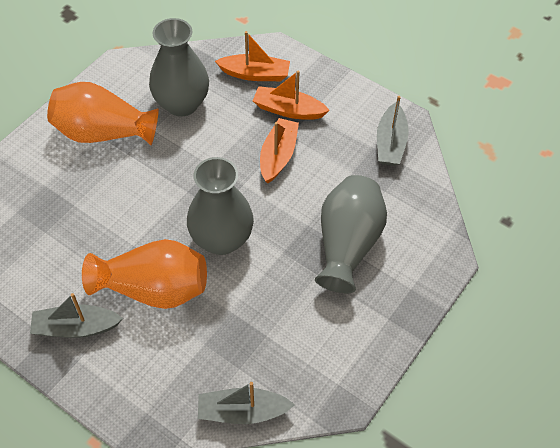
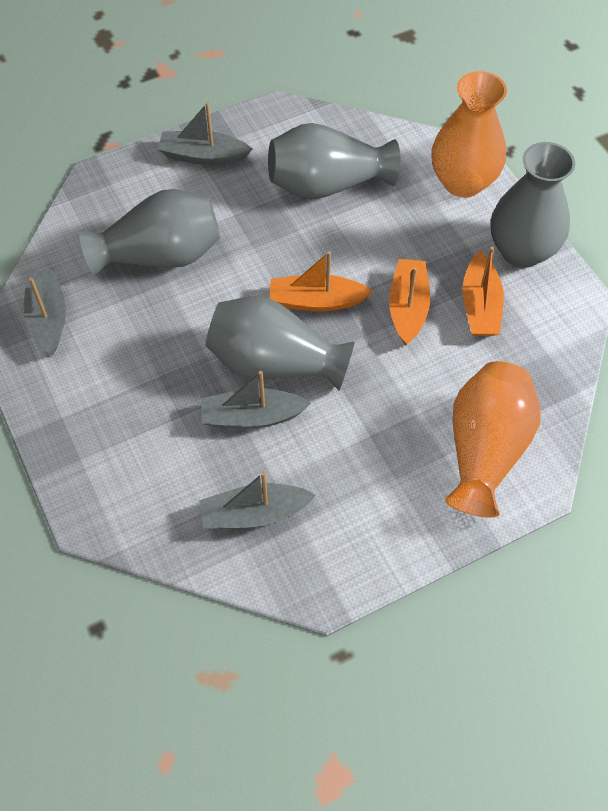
grey boat: [30,293,123,338] [198,382,295,424] [377,96,409,166] = 3 -> [24,268,66,356] [158,102,252,165] [199,472,316,529] [201,371,311,428] = 4
grey vase: [149,18,209,116] [187,157,254,255] [315,175,387,293] = 3 -> [79,189,220,276] [205,296,355,390] [268,123,400,200] [491,142,575,268] = 4

